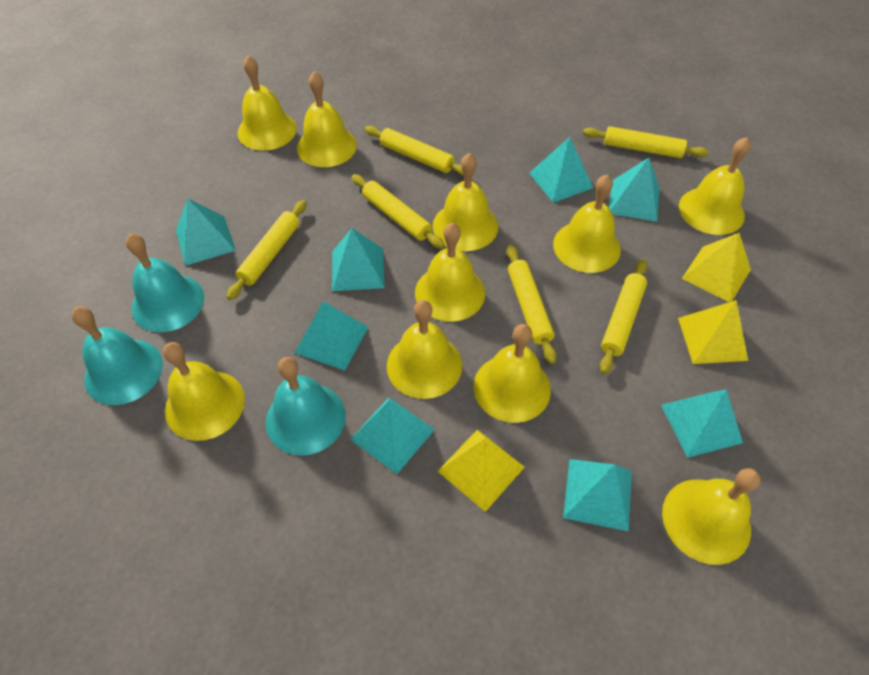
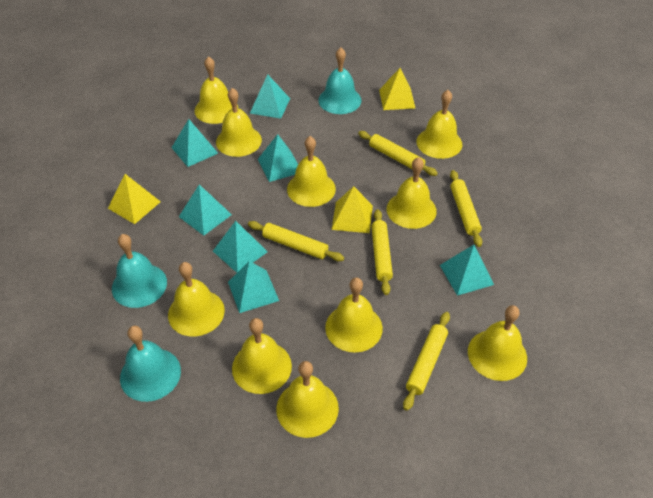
turquoise pyramid: [176,198,236,266] [295,301,368,371] [332,228,385,291] [350,398,435,474] [529,137,593,203] [563,459,632,531] [609,158,660,222] [661,389,743,458] = 8 -> [171,119,218,167] [179,185,232,236] [213,221,268,273] [228,261,279,313] [250,74,290,119] [258,134,298,182] [440,245,494,296] = 7
yellow rolling pin: [227,200,307,300] [352,174,445,249] [364,126,464,176] [507,245,557,364] [583,126,709,158] [600,259,648,374] = 6 -> [248,221,344,261] [358,131,438,176] [371,209,393,295] [403,312,450,411] [450,170,483,247] = 5

